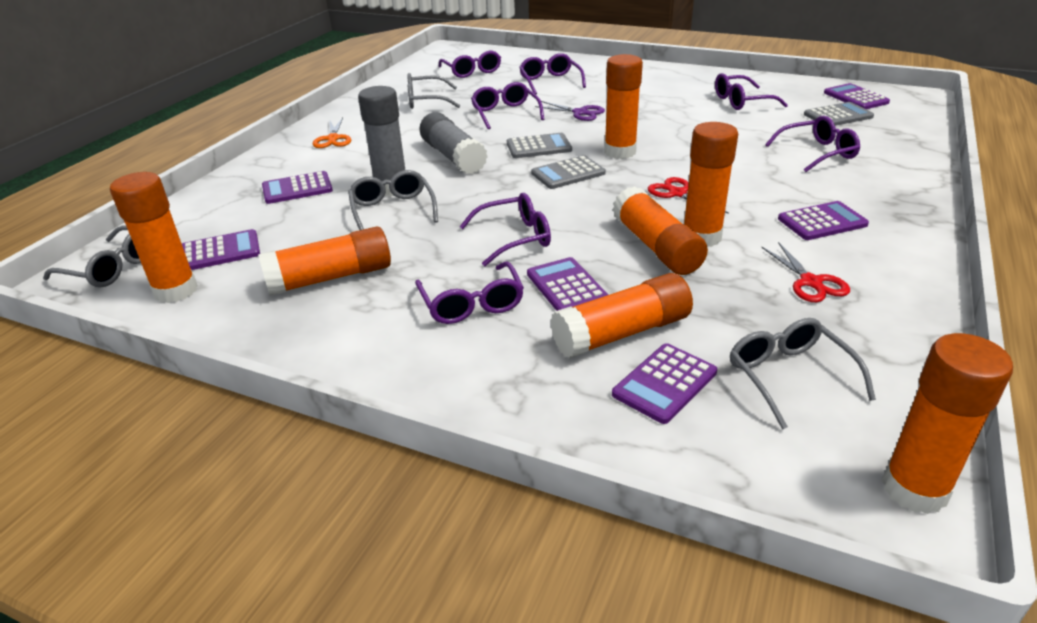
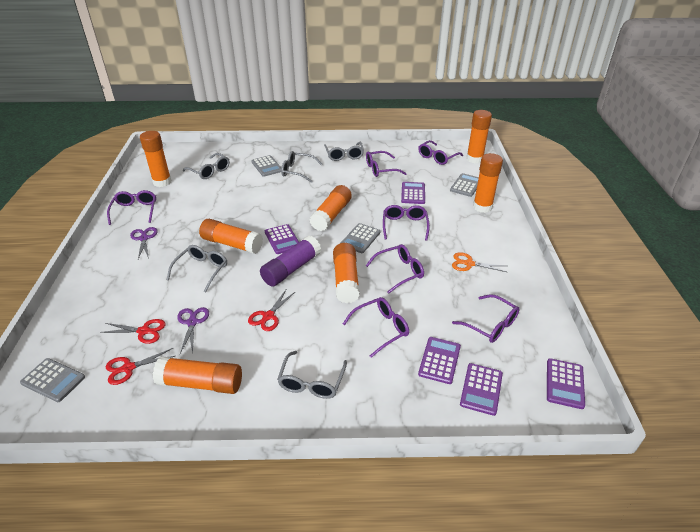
grey calculator: [507,133,572,158] [531,155,606,189] [804,102,874,126] = 3 -> [20,358,85,402] [251,155,281,177] [341,223,381,253] [450,173,479,197] = 4
grey glasses: [43,225,141,288] [348,170,438,230] [407,73,460,109] [730,318,876,430] = 4 -> [167,245,227,292] [183,153,230,179] [277,351,347,399] [281,151,322,183] [324,142,364,161] = 5
grey glue stick: [358,86,405,196] [420,112,488,174] = 2 -> none = 0
purple calculator: [182,229,260,270] [262,171,333,204] [527,257,608,311] [612,343,717,424] [778,201,869,240] [824,83,890,109] = 6 -> [265,224,299,254] [401,182,425,204] [418,337,461,384] [460,363,503,416] [547,358,585,409] = 5
purple glue stick: none = 0 -> [260,236,321,287] = 1
purple scissors: [535,101,605,121] = 1 -> [130,227,158,259] [177,307,209,354] = 2
red scissors: [648,177,729,214] [761,242,850,302] = 2 -> [100,319,166,344] [106,348,175,385] [248,290,295,331] = 3

